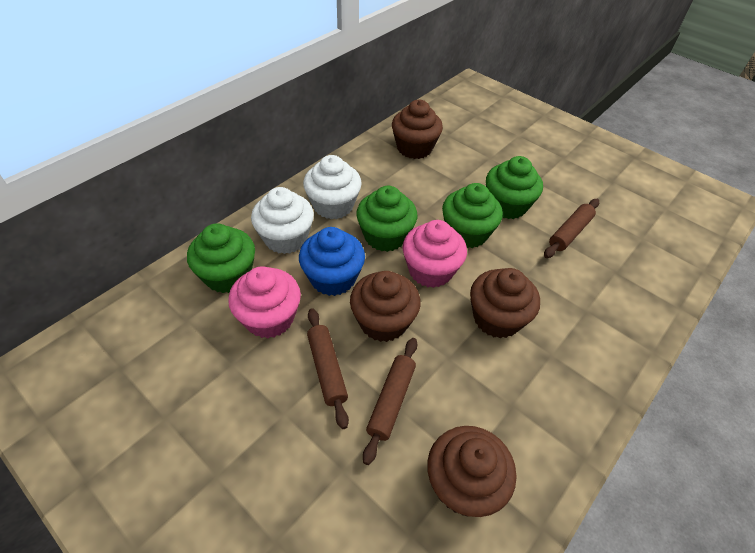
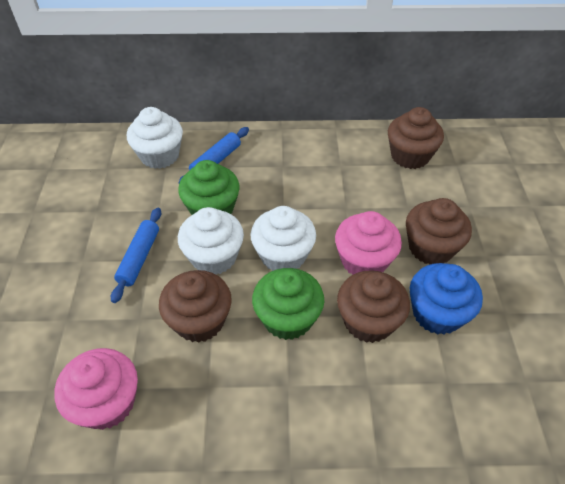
blue rolling pin: none = 0 -> [111,208,161,303] [178,127,249,184] = 2
brown rolling pin: [307,308,349,429] [363,338,417,465] [544,199,599,258] = 3 -> none = 0
green cupcake: [187,224,255,293] [356,186,417,252] [442,183,503,248] [486,156,543,219] = 4 -> [178,160,240,215] [252,268,324,340] = 2
white cupcake: [251,187,314,254] [303,155,362,219] = 2 -> [127,107,183,169] [178,207,244,274] [251,206,316,271] = 3

